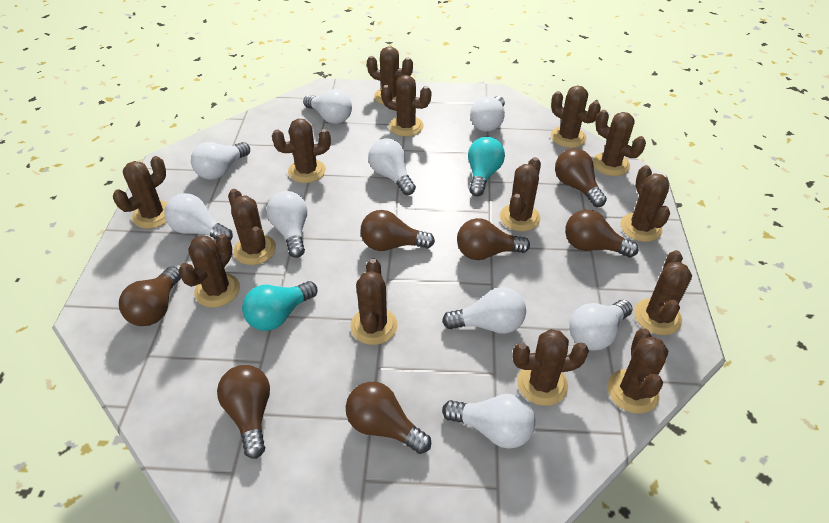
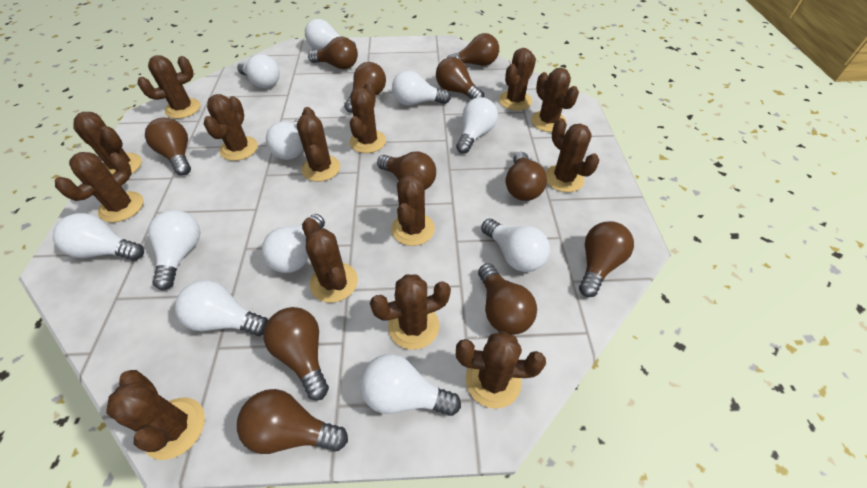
brown light bulb: [119,266,181,326] [217,365,270,459] [346,382,431,454] [360,210,435,251] [457,218,530,260] [555,148,607,207] [565,210,638,258] = 7 -> [145,118,191,175] [237,389,348,454] [263,307,329,400] [308,36,358,69] [344,62,386,113] [377,152,436,190] [436,57,484,99] [447,33,499,66] [478,263,537,335] [506,152,547,201] [579,221,634,297] = 11
turquoise light bulb: [242,281,318,331] [468,137,505,196] = 2 -> none = 0
white light bulb: [164,193,233,241] [191,142,250,179] [267,191,307,258] [303,89,352,124] [368,138,416,195] [442,287,526,334] [442,394,536,449] [470,96,505,132] [569,300,633,351] = 9 -> [53,213,144,260] [148,210,200,290] [175,280,268,336] [237,54,280,88] [262,214,325,273] [266,117,303,160] [305,19,356,50] [360,354,461,416] [392,71,451,106] [456,97,498,153] [481,219,550,272] = 11

